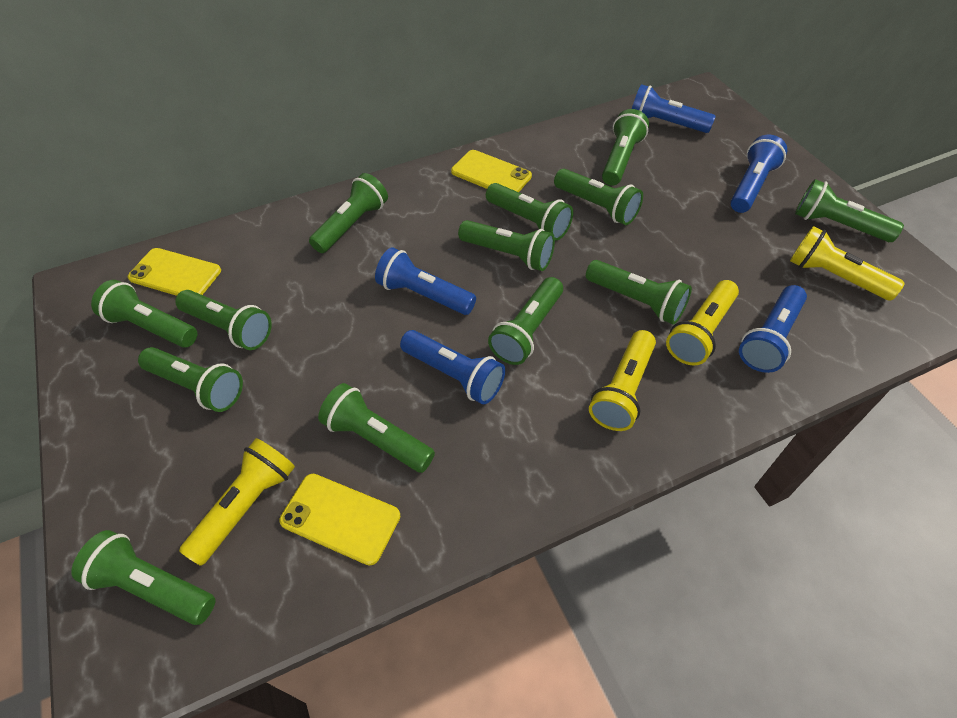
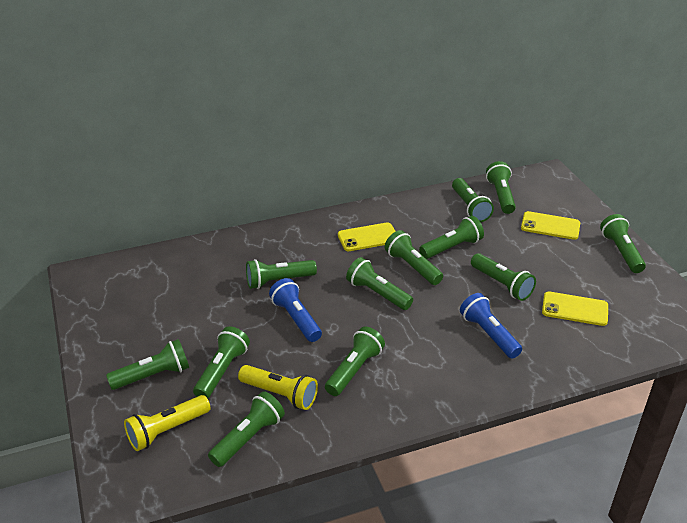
blue flashlight: [375,247,476,315] [400,330,505,404] [632,84,716,133] [730,135,787,213] [739,285,807,373] = 5 -> [269,278,322,342] [460,293,522,359] = 2
green flashlight: [71,530,216,625] [91,280,197,348] [138,347,243,412] [175,290,272,350] [309,173,388,253] [318,383,435,473] [458,220,555,271] [486,183,573,241] [488,277,563,365] [554,169,643,225] [586,260,692,325] [602,109,649,186] [795,179,904,242] = 13 -> [106,339,189,390] [193,326,250,399] [208,391,285,467] [246,259,317,289] [325,327,385,396] [346,257,413,310] [384,230,443,285] [419,216,484,259] [452,178,494,222] [471,253,536,301] [486,161,516,214] [600,214,646,273] = 12
yellow flashlight: [179,438,295,566] [589,330,656,431] [666,280,739,366] [790,226,905,301] = 4 -> [124,395,211,451] [238,365,318,410] = 2

